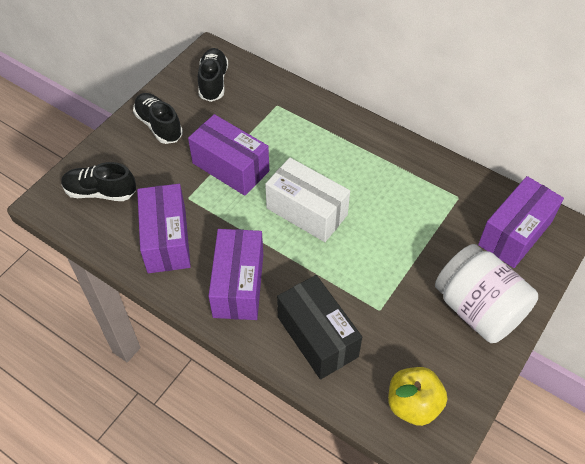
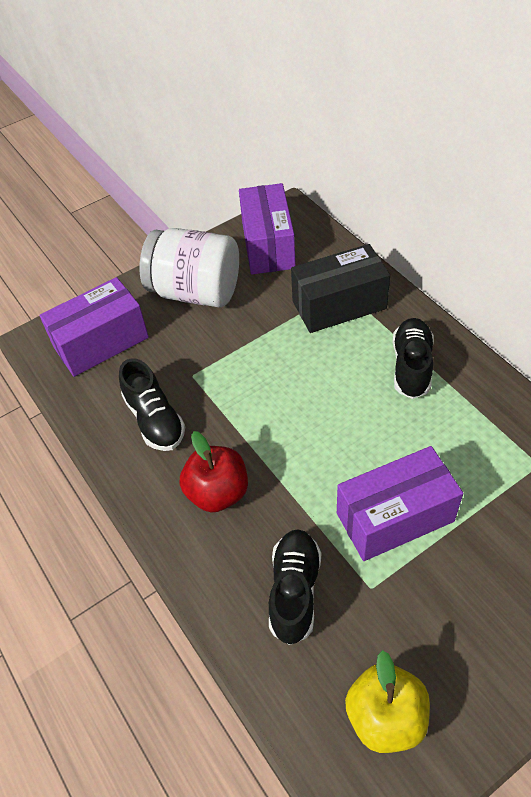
purple box: [137,184,191,273] [188,114,269,196] [209,229,263,320] [478,176,564,268] = 4 -> [39,277,149,377] [239,183,296,274] [337,446,463,561] = 3
red apple: none = 0 -> [180,431,248,513] = 1
white box: [265,158,350,242] = 1 -> none = 0

